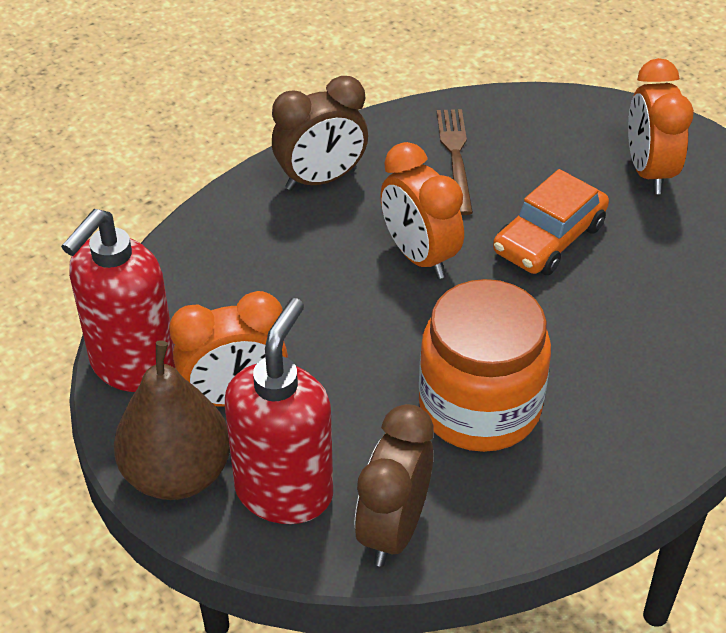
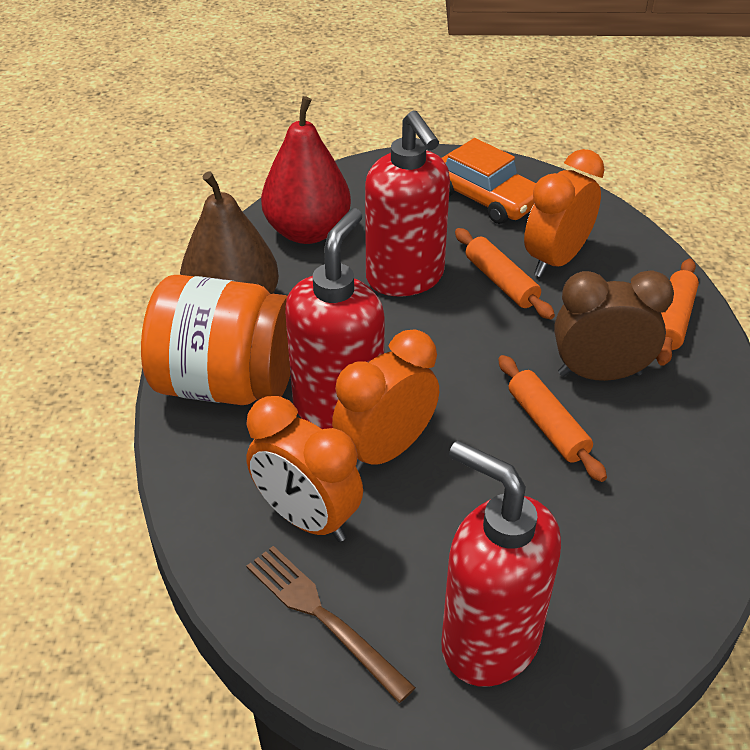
brown clock: [272,76,368,190] [354,404,434,567] = 2 -> [554,270,674,381] = 1
orange rolling pin: none = 0 -> [455,228,555,320] [498,355,607,482] [656,259,699,366] = 3
red pear: none = 0 -> [261,96,351,244] = 1
red soap dispenser: [61,209,175,392] [225,298,333,524] = 2 -> [285,208,385,429] [365,111,450,296] [441,441,561,687] = 3

